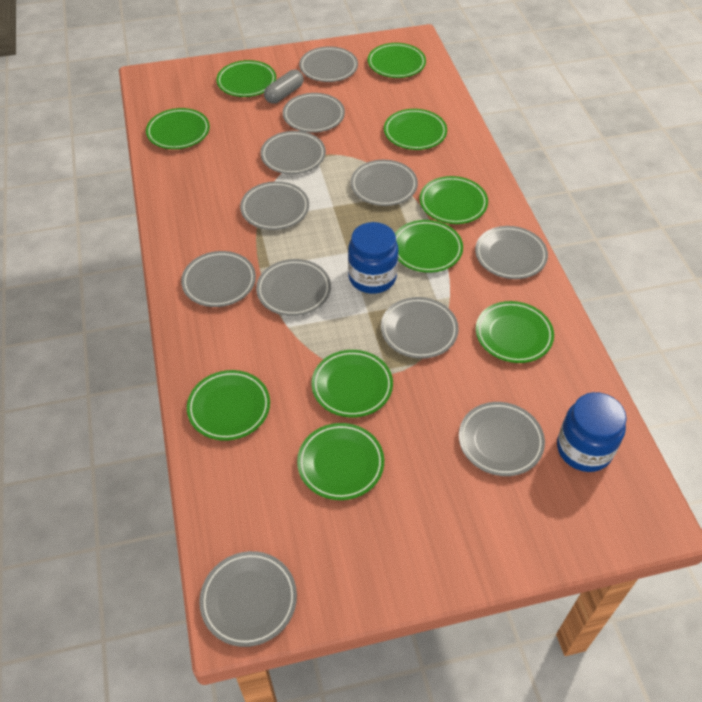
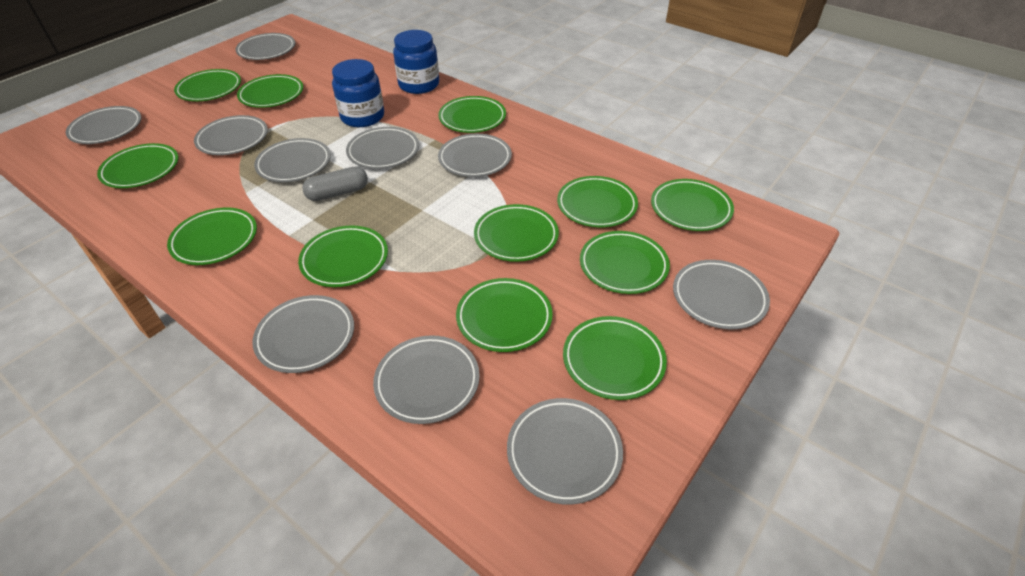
green plate: [146,108,210,149] [187,370,270,441] [216,60,276,97] [297,423,384,500] [312,350,393,418] [368,43,426,78] [384,109,447,150] [395,220,463,273] [420,176,488,224] [476,301,554,363] = 10 -> [97,143,178,188] [167,208,257,265] [174,69,241,101] [237,74,303,108] [298,226,388,287] [438,96,506,133] [456,278,553,352] [474,204,559,262] [557,176,638,227] [563,316,667,400] [580,231,670,294] [651,179,734,231] = 12
grey plate: [181,251,256,307] [199,551,297,647] [240,181,309,230] [256,259,331,316] [261,131,326,174] [283,93,345,133] [299,46,358,82] [351,160,418,206] [381,297,459,359] [459,402,545,476] [475,226,548,279] = 11 -> [66,106,142,144] [194,115,268,155] [235,33,295,60] [252,295,354,373] [254,138,331,182] [346,127,419,169] [373,335,480,424] [438,134,512,177] [507,398,623,504] [673,260,770,329] = 10

